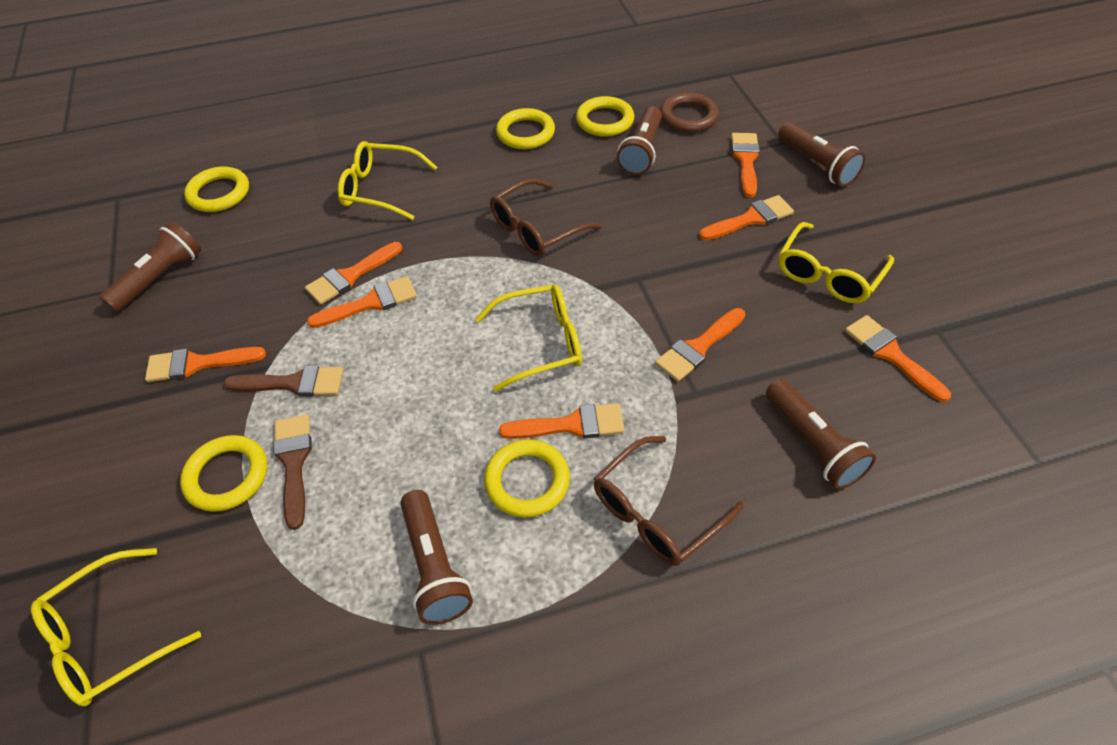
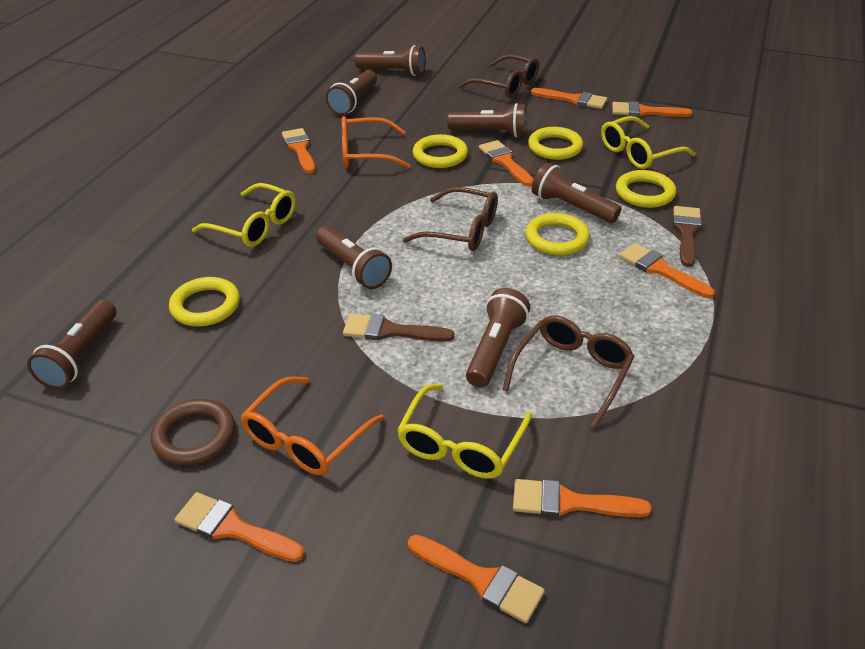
brown flashlight: [99,222,201,312] [400,490,473,625] [617,106,662,175] [766,379,876,489] [778,122,866,187] = 5 -> [27,300,117,389] [316,226,392,289] [326,70,377,115] [355,45,426,76] [447,103,527,137] [466,288,530,388] [532,163,621,223] = 7
brown glasses: [490,179,602,257] [594,436,744,566] = 2 -> [402,187,498,251] [459,55,539,98] [502,316,635,428] = 3
orange glasses: none = 0 -> [240,377,385,475] [341,116,410,169] = 2
yellow glasses: [31,548,201,707] [338,141,437,220] [475,284,582,392] [779,222,894,303] = 4 -> [192,183,296,247] [397,384,532,479] [601,116,696,169] = 3

